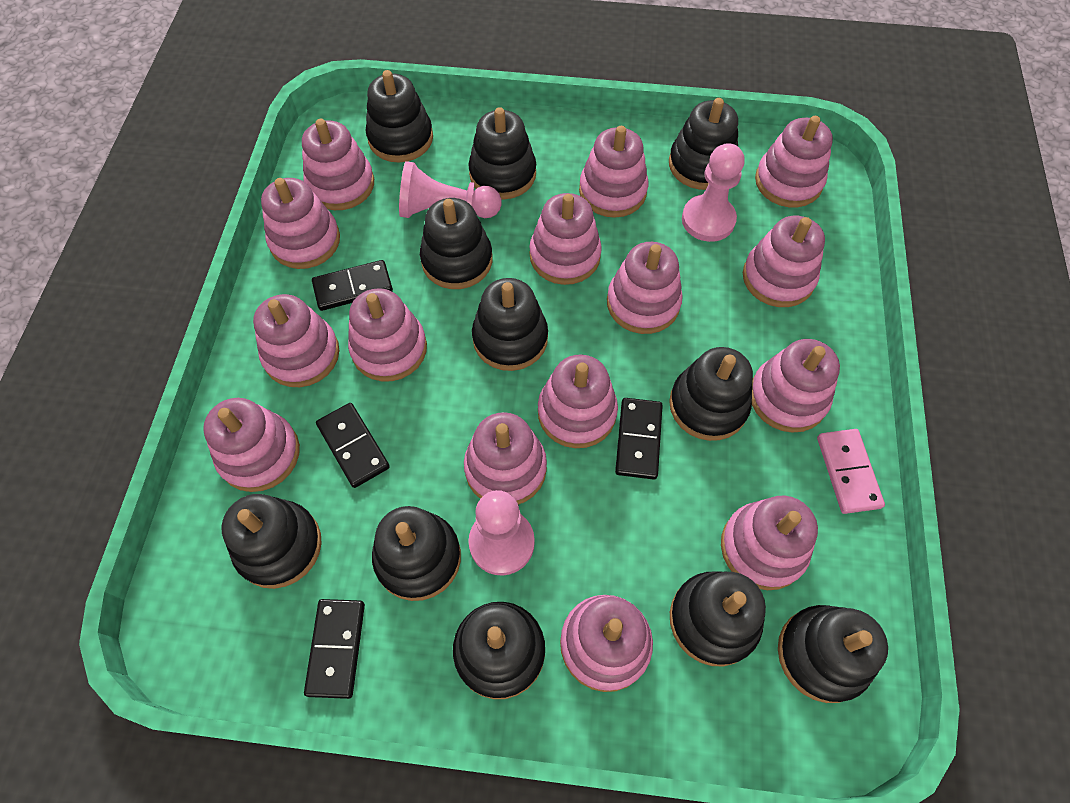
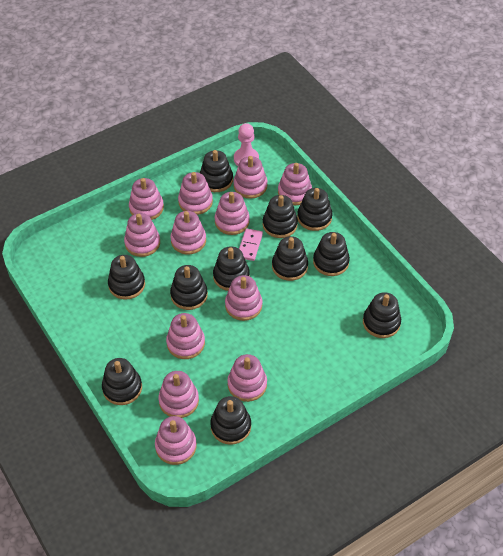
black domino: [304,599,365,699] [312,260,393,311] [316,403,390,488] [615,398,663,480] = 4 -> none = 0
pink pawn: [399,161,502,218] [468,490,535,576] [682,143,745,242] = 3 -> [234,123,259,166] = 1
pink stacking toy: [203,398,300,492] [253,294,339,387] [261,178,340,269] [302,119,374,210] [348,288,427,381] [464,412,547,505] [529,193,602,285] [538,355,618,448] [560,595,653,692] [579,126,648,218] [607,242,683,334] [721,496,818,590] [743,216,825,307] [752,339,840,433] [755,116,833,207] = 15 -> [124,213,160,257] [129,178,164,220] [155,416,197,465] [158,371,199,418] [166,313,205,359] [170,211,206,254] [178,172,213,215] [215,192,250,235] [225,275,262,321] [227,354,267,402] [234,156,268,199] [278,163,312,205] = 12

